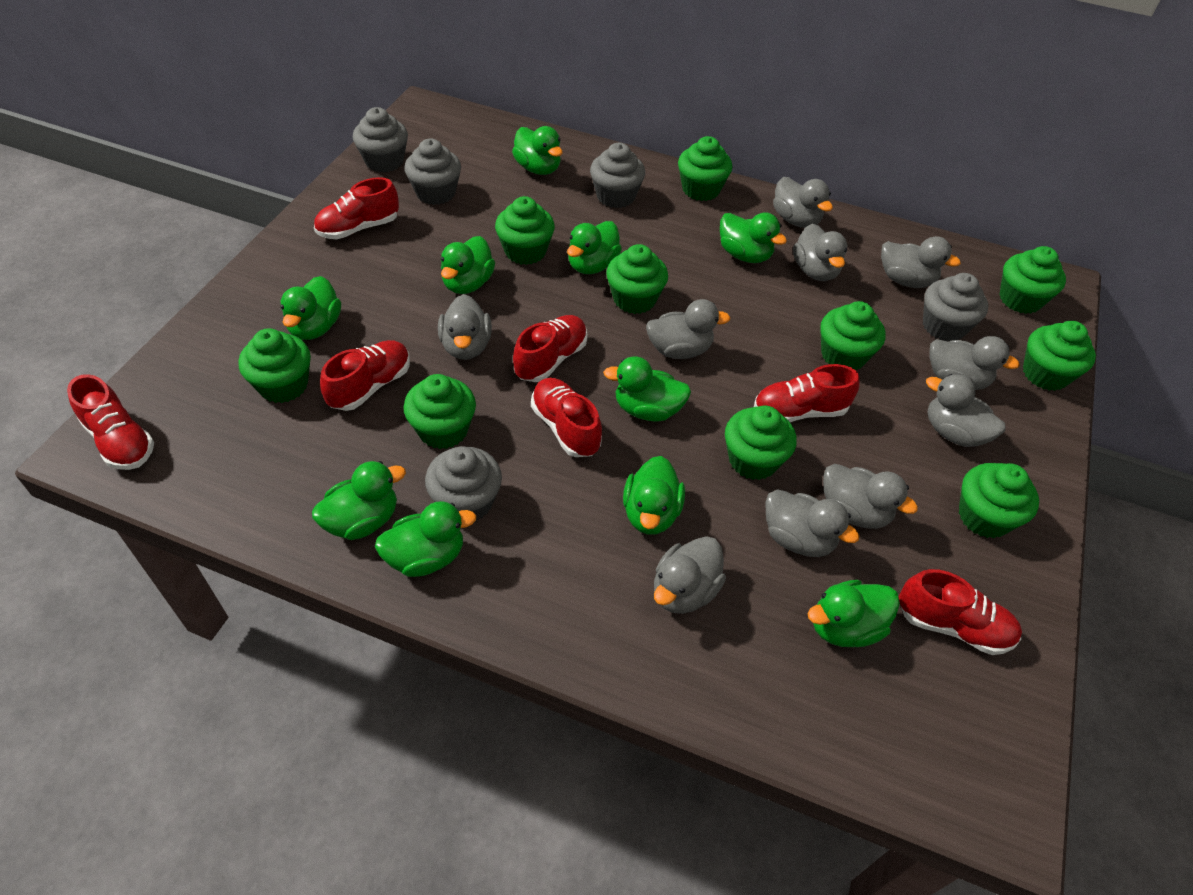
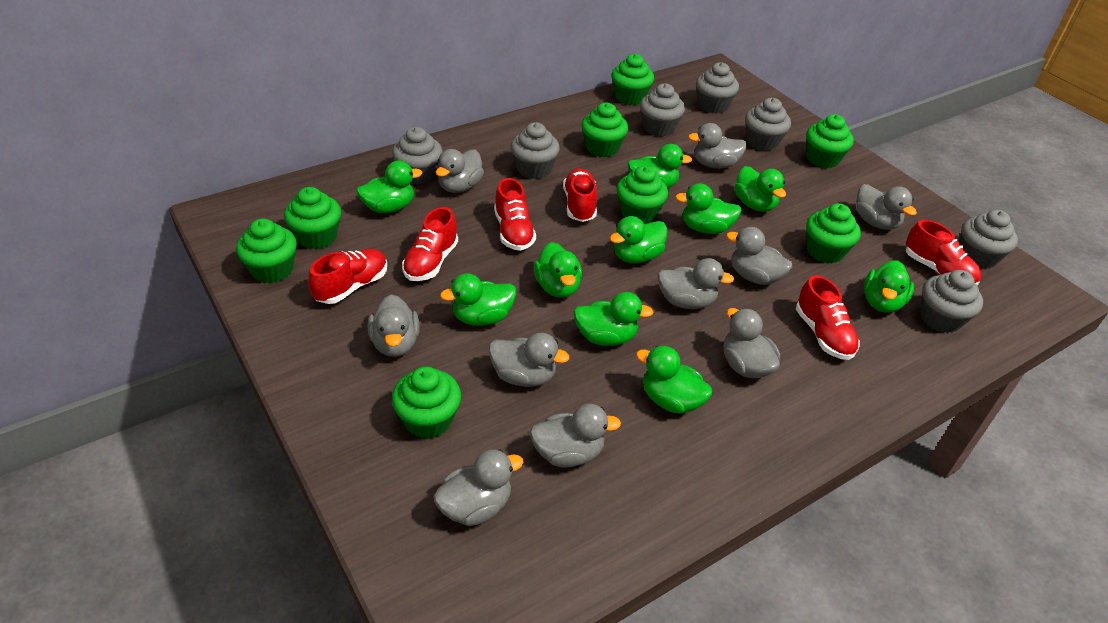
green cupcake: [239,328,311,403] [403,374,476,449] [495,196,555,265] [606,244,668,314] [678,136,732,201] [725,406,797,480] [820,301,886,370] [959,463,1039,538] [999,246,1066,314] [1023,321,1096,391] = 10 -> [236,218,297,283] [284,187,341,249] [392,367,461,439] [581,102,628,157] [611,54,654,105] [616,166,668,224] [806,114,854,168] [806,203,861,263] = 8
grey cupcake: [353,107,408,173] [404,138,461,205] [425,446,502,521] [590,143,645,208] [923,273,988,341] = 5 -> [392,127,443,185] [511,122,560,179] [640,83,685,137] [696,62,739,114] [745,98,791,151] [920,270,983,333] [960,210,1018,269] = 7
red shoe: [67,374,154,470] [314,177,399,239] [320,340,410,411] [513,315,588,382] [531,378,602,457] [754,364,860,422] [899,569,1022,655] = 7 -> [308,249,387,304] [402,207,458,281] [494,178,536,251] [563,168,597,222] [796,275,860,360] [906,220,982,286] = 6

